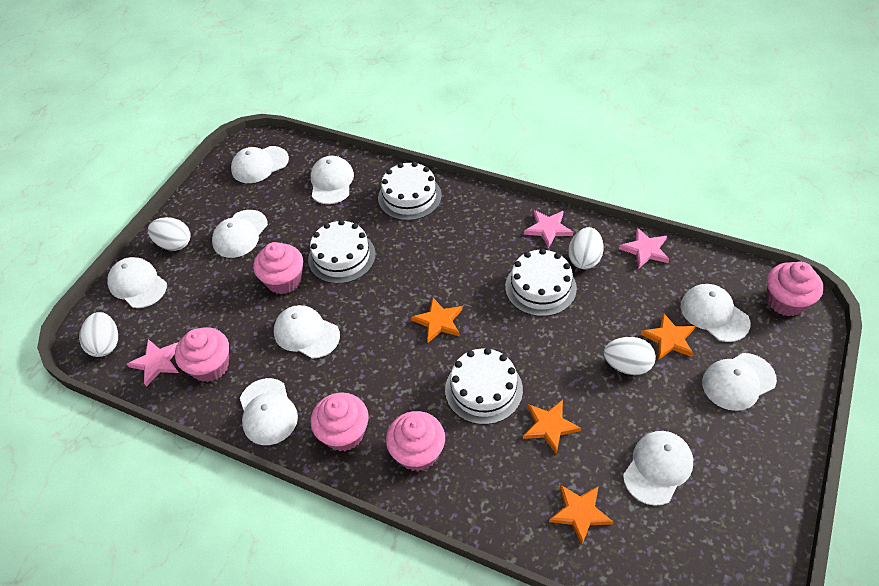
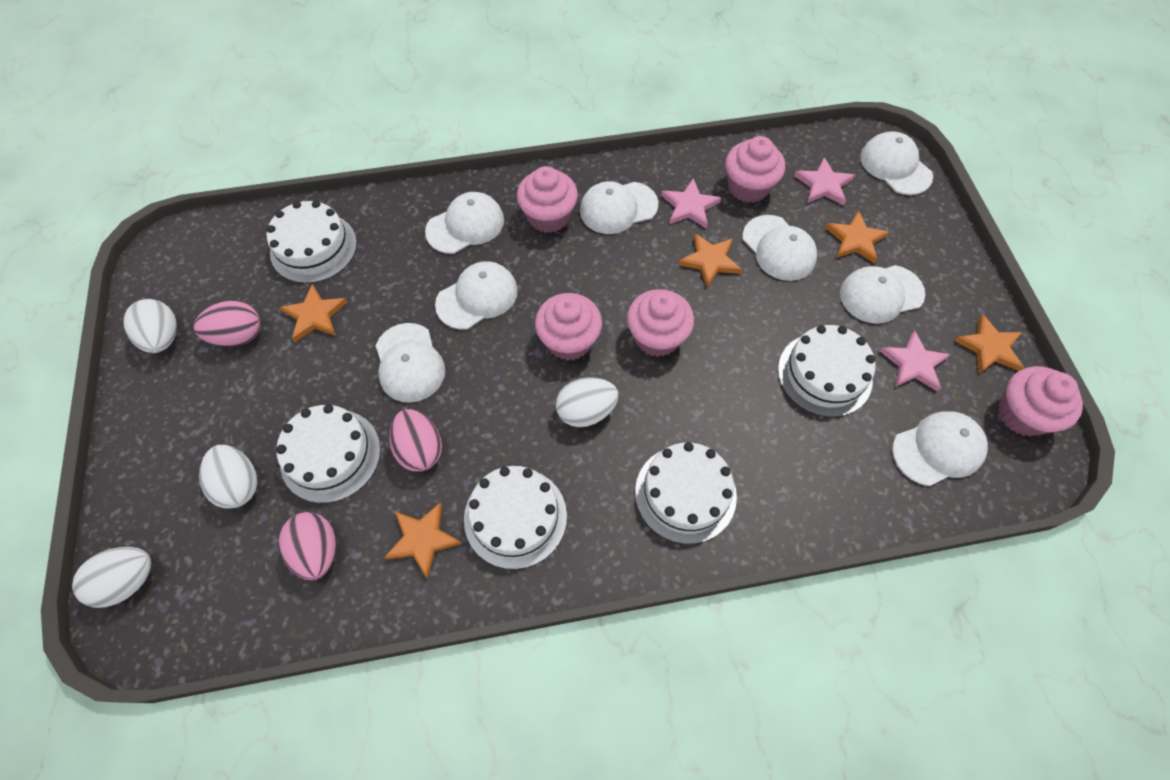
orange star: [411,298,462,343] [523,399,581,454] [549,485,613,545] [641,312,695,360] = 4 -> [280,284,347,342] [384,502,462,579] [678,233,742,287] [825,210,889,264] [954,314,1024,374] = 5
pink egg: none = 0 -> [194,301,261,347] [279,512,336,580] [389,409,442,472] = 3
white cake: [308,220,376,284] [378,162,442,221] [445,348,523,425] [505,249,577,316] = 4 -> [267,200,357,283] [276,404,380,503] [464,466,567,569] [635,442,737,544] [778,325,876,417] = 5
white cap: [107,257,167,308] [212,210,268,258] [231,146,289,183] [240,378,298,445] [274,305,340,359] [310,156,354,204] [623,431,693,506] [681,284,750,342] [702,353,777,411] = 9 -> [375,323,445,403] [425,192,504,254] [435,261,518,330] [580,181,658,234] [742,215,817,281] [840,265,925,324] [860,131,933,195] [892,411,988,486] = 8

